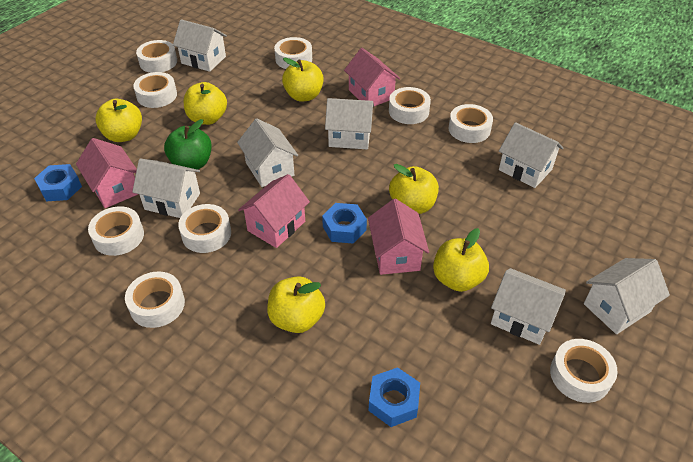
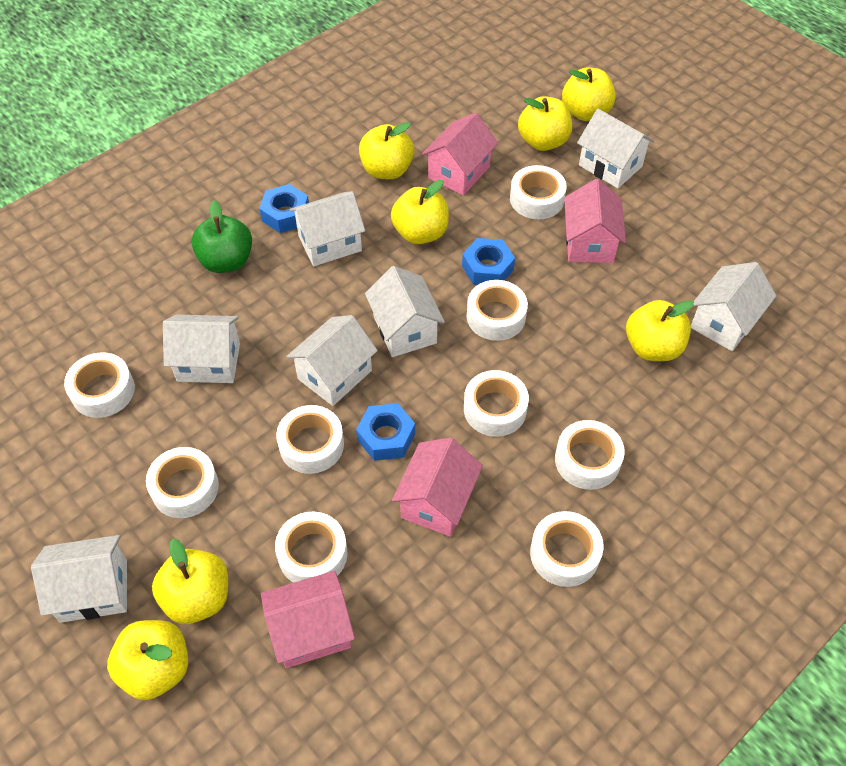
yellow apple: [95,99,142,142] [184,82,227,125] [267,276,325,333] [282,57,324,101] [389,164,439,214] [433,228,489,292] = 6 -> [107,620,188,700] [152,539,228,624] [359,122,414,179] [391,180,449,244] [518,96,572,151] [562,68,616,121] [626,300,694,361] = 7

